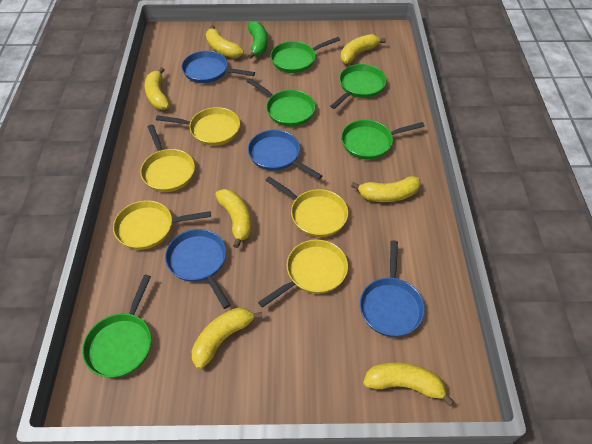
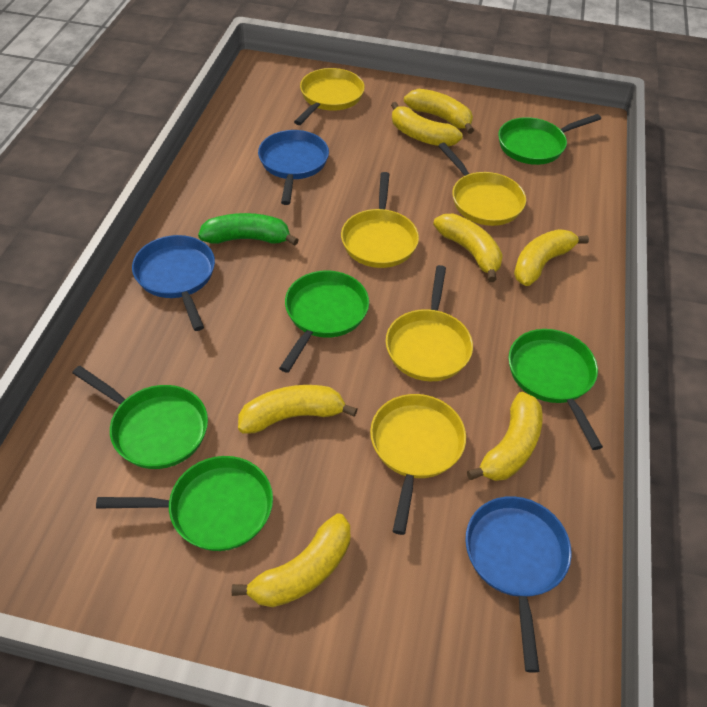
blue pan: [165,229,230,309] [182,51,255,83] [248,130,323,180] [360,240,425,337] = 4 -> [132,235,215,331] [258,130,329,205] [465,496,572,673] = 3

